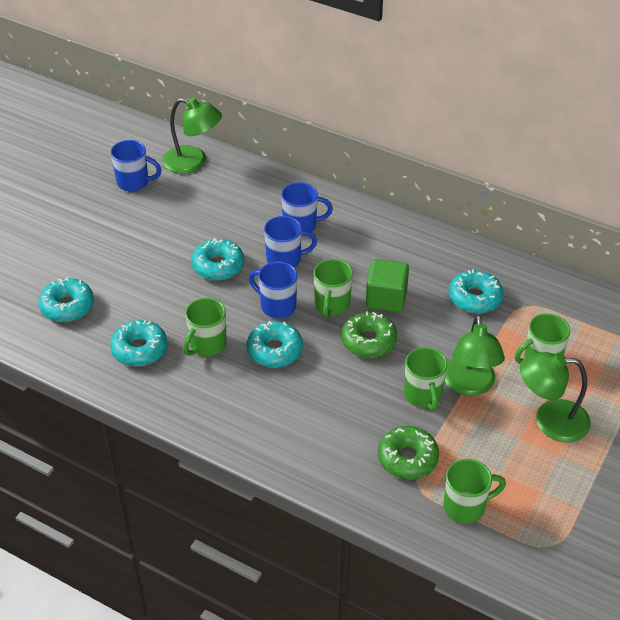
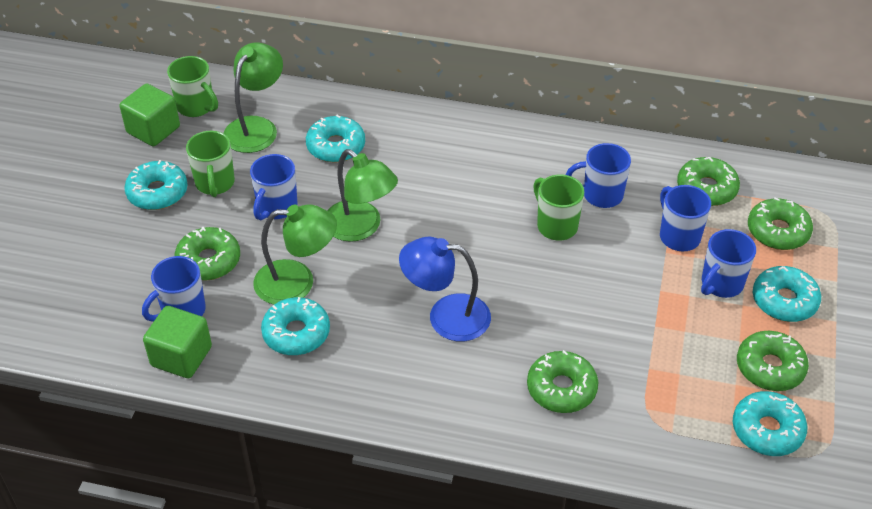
blue lamp: none = 0 -> [399,236,491,341] = 1
blue mug: [111,140,161,192] [249,262,297,318] [264,216,317,268] [281,182,333,236] = 4 -> [142,256,206,322] [250,154,298,220] [566,143,631,208] [660,185,711,251] [701,229,756,298] = 5
green cube: [366,259,409,313] = 1 -> [120,84,180,146] [143,306,212,378] = 2
green donut: [341,311,397,358] [378,426,439,479] = 2 -> [175,227,240,281] [527,350,598,413] [677,157,740,206] [737,331,809,391] [748,197,813,250] = 5
green mug: [183,298,227,356] [314,259,353,318] [404,347,448,411] [444,459,506,524] [515,313,570,364] = 5 -> [167,56,218,117] [186,131,235,197] [533,174,584,241] = 3

